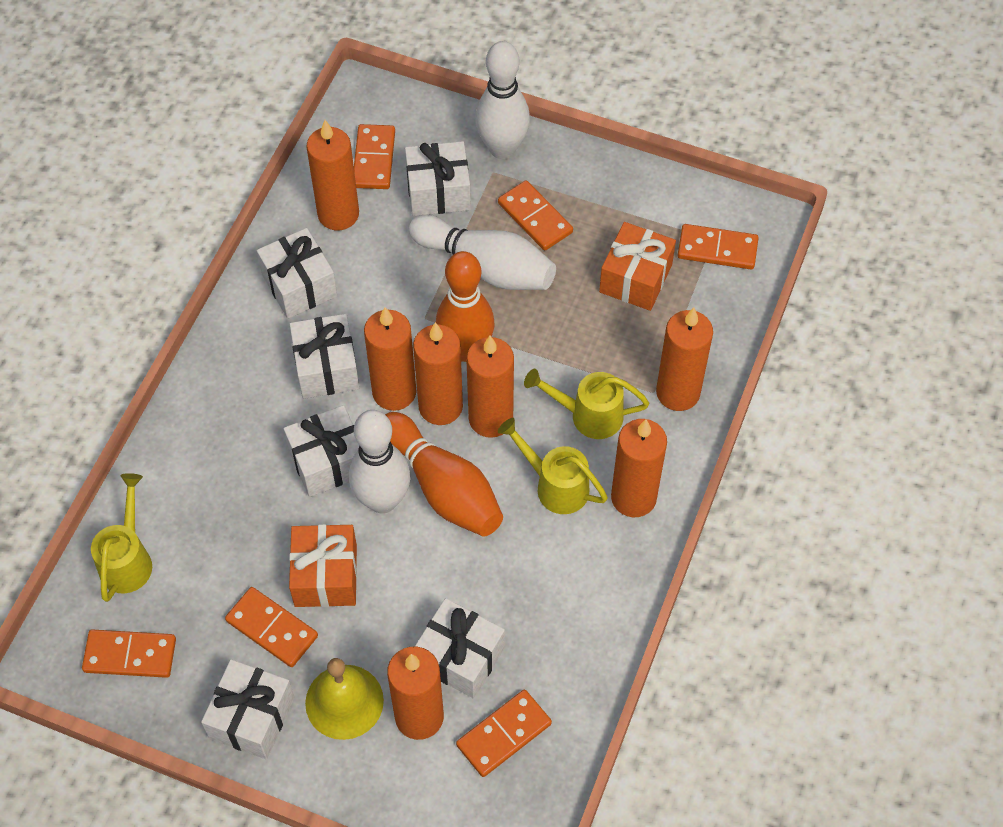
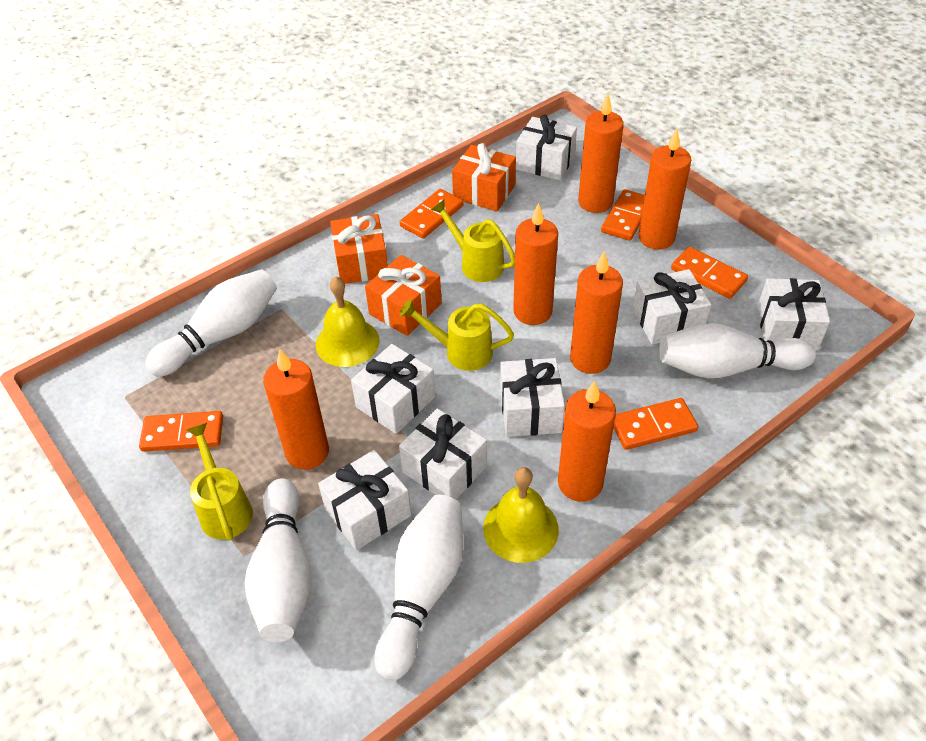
orange bowling pin: [385,412,503,537] [436,251,495,362] = 2 -> none = 0
orange candle: [306,120,359,230] [364,307,417,411] [387,647,444,740] [413,322,463,425] [466,336,514,438] [611,419,667,517] [656,308,713,411] = 7 -> [263,349,329,470] [513,203,558,325] [558,380,616,502] [570,251,623,374] [578,94,624,213] [639,129,691,250] = 6
orange domino: [82,629,176,678] [225,587,318,667] [354,124,395,189] [456,690,552,777] [498,180,573,251] [678,224,759,269] = 6 -> [139,411,223,452] [400,189,464,239] [601,189,645,241] [613,398,698,450] [671,247,748,299] = 5
orange gift: [289,524,357,607] [599,222,676,311] = 2 -> [330,214,388,284] [365,255,442,336] [452,143,516,211] = 3
white bowling pin: [349,410,411,514] [408,215,556,290] [475,41,530,159] = 3 -> [145,269,277,377] [245,478,312,642] [374,495,463,680] [659,323,816,378] = 4
white gift: [201,659,295,759] [257,228,337,319] [283,405,360,497] [290,314,359,399] [405,141,471,216] [415,598,505,699] = 6 -> [318,450,411,550] [351,344,435,434] [399,408,487,499] [500,358,565,437] [516,114,577,180] [632,269,711,345] [757,278,830,350] = 7
yellow bell: [305,658,384,740] = 1 -> [316,277,380,367] [483,467,559,563] = 2

